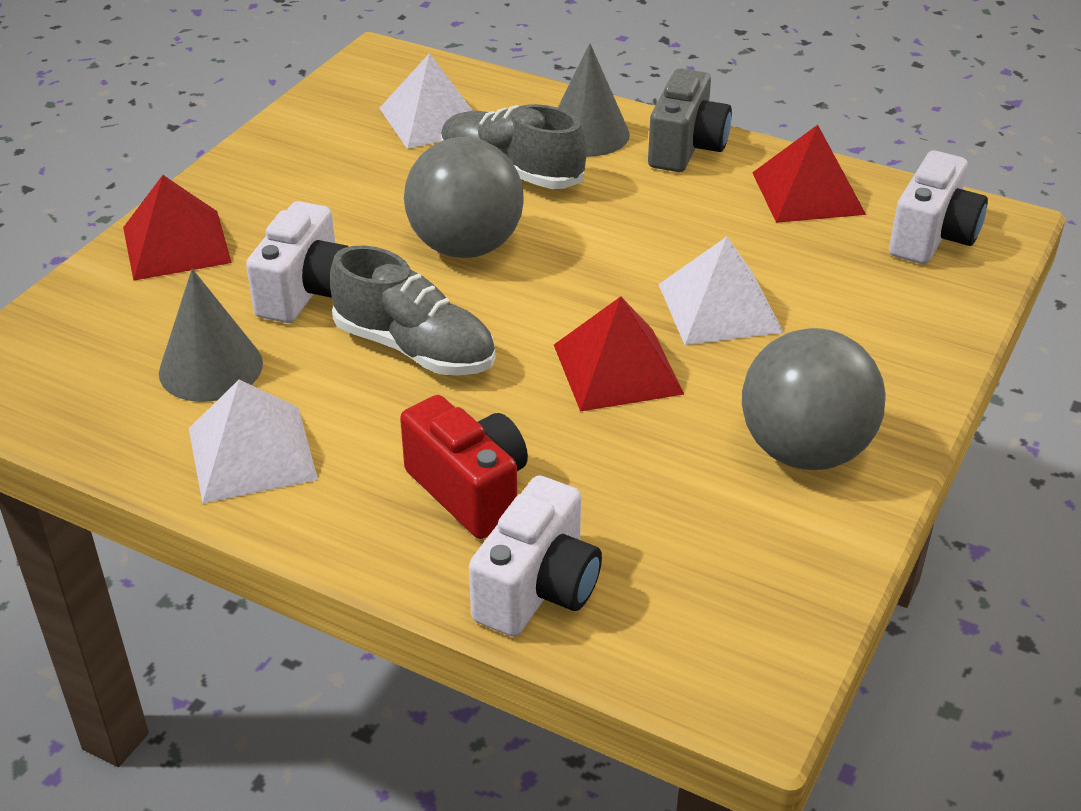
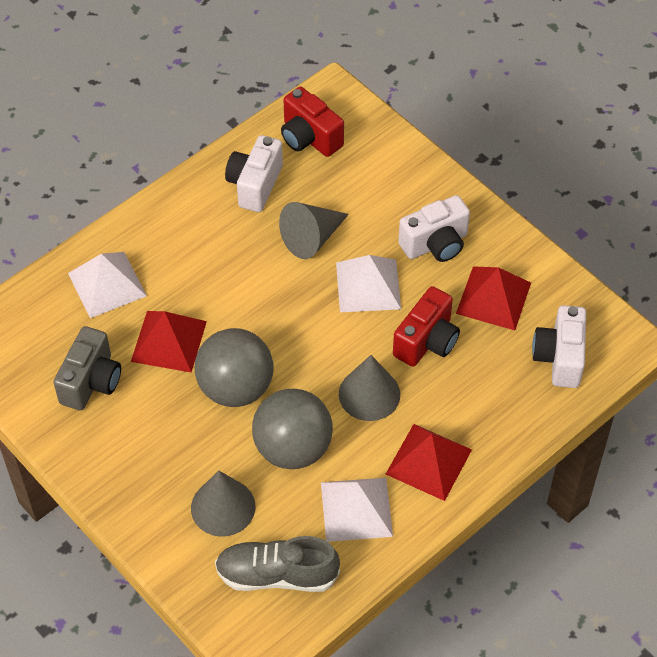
grey cone: [159,269,263,402] [558,44,630,157] = 2 -> [191,471,255,537] [279,202,349,259] [339,355,400,421] = 3
grey shoe: [330,246,495,376] [441,104,587,189] = 2 -> [215,536,340,592] = 1
red camera: [400,395,528,539] = 1 -> [281,87,344,157] [393,286,460,367] = 2

